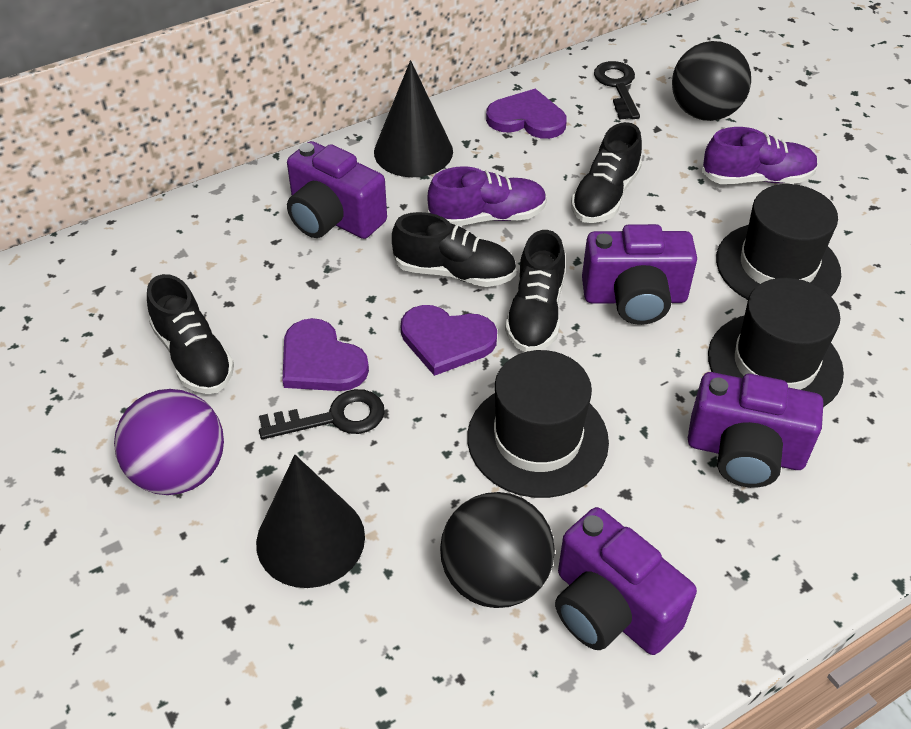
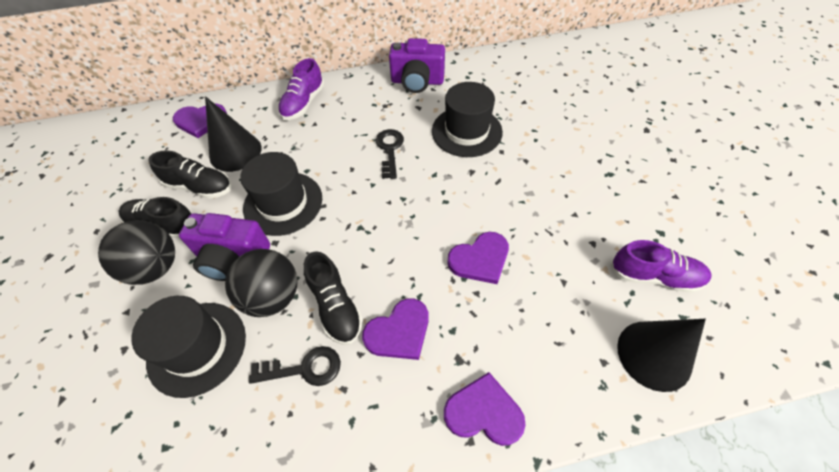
black shoe: [147,274,234,394] [392,212,517,287] [505,230,565,352] [571,122,642,223] = 4 -> [118,197,193,239] [148,150,232,199] [304,251,363,345] = 3
purple ball: [114,389,224,495] = 1 -> none = 0
purple camera: [287,141,387,239] [555,507,697,655] [582,224,697,325] [688,372,823,488] = 4 -> [179,213,270,281] [389,38,445,93] = 2
purple heart: [282,318,369,391] [401,305,497,376] [486,89,567,139] = 3 -> [173,104,227,138] [362,298,429,360] [444,372,526,446] [447,232,509,284] = 4

